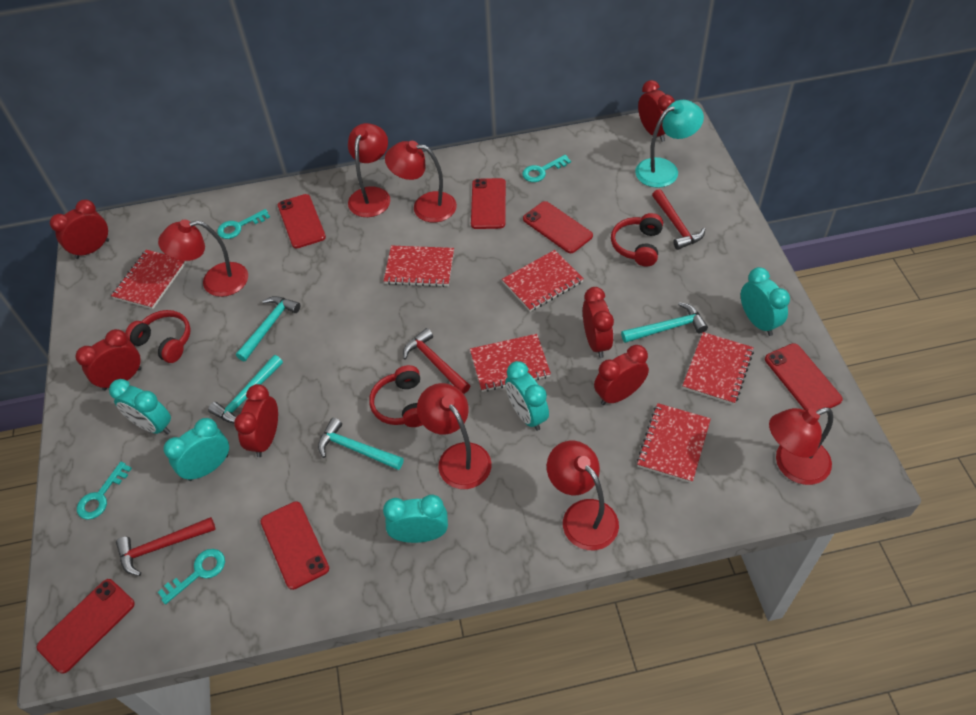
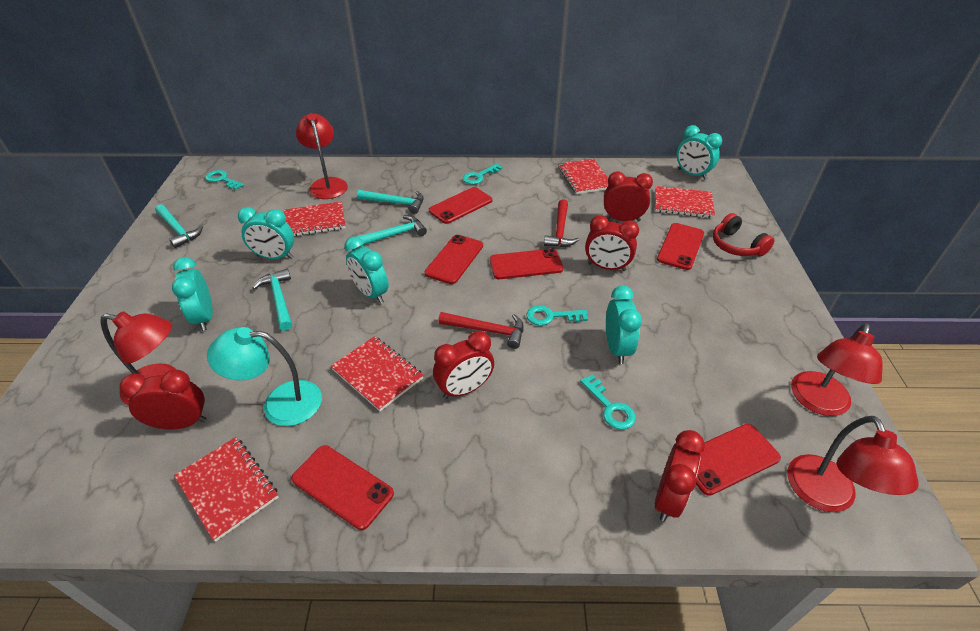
red clock: [50,200,109,259] [76,329,141,390] [234,384,278,457] [583,287,614,358] [594,345,649,405] [638,80,675,142] = 6 -> [119,370,207,430] [433,331,494,399] [585,215,639,271] [604,171,653,222] [655,430,705,521] = 5
red hammer: [116,517,215,576] [403,328,470,394] [652,189,705,250] = 3 -> [438,312,524,349] [544,199,579,247] = 2
red headphones: [125,310,191,363] [369,365,423,427] [611,213,663,266] = 3 -> [713,213,774,256] = 1
red lamp: [158,220,248,297] [348,123,390,217] [385,141,457,222] [417,383,492,489] [547,441,619,550] [769,408,833,485] = 6 -> [100,311,176,405] [296,113,348,199] [787,416,919,512] [791,323,883,416] = 4
red notebook: [111,250,186,309] [384,246,454,287] [470,334,551,392] [502,250,584,312] [637,403,711,483] [682,332,754,405] = 6 -> [174,437,279,542] [284,201,345,236] [331,336,424,411] [558,159,609,194] [655,186,715,218] = 5

